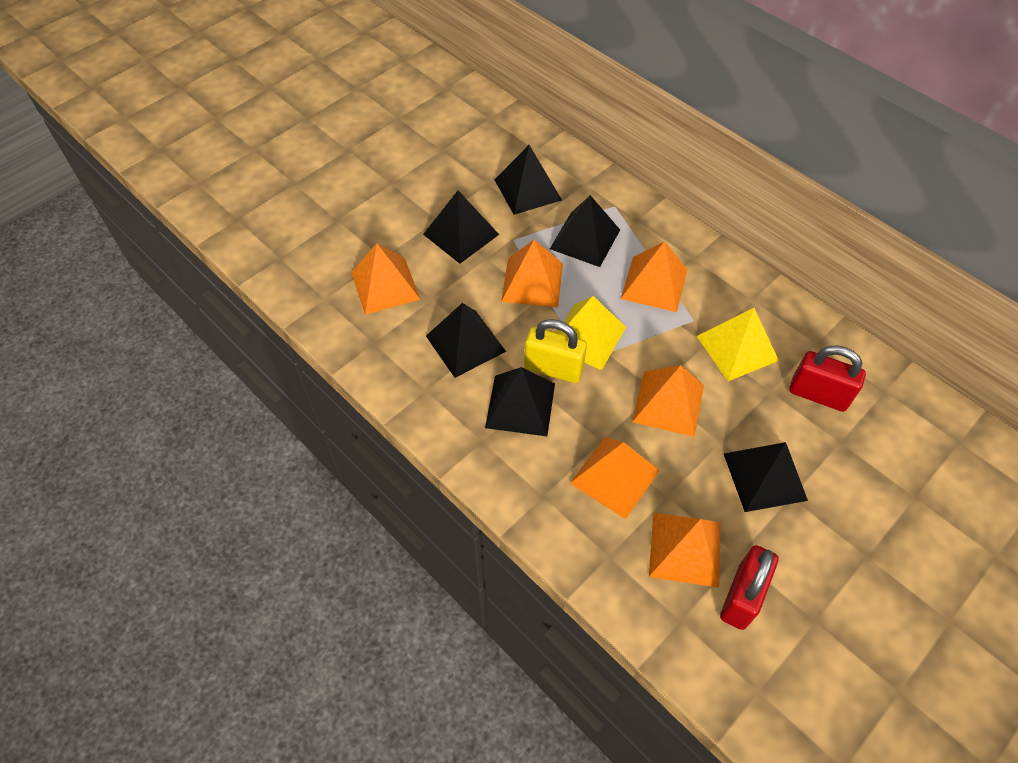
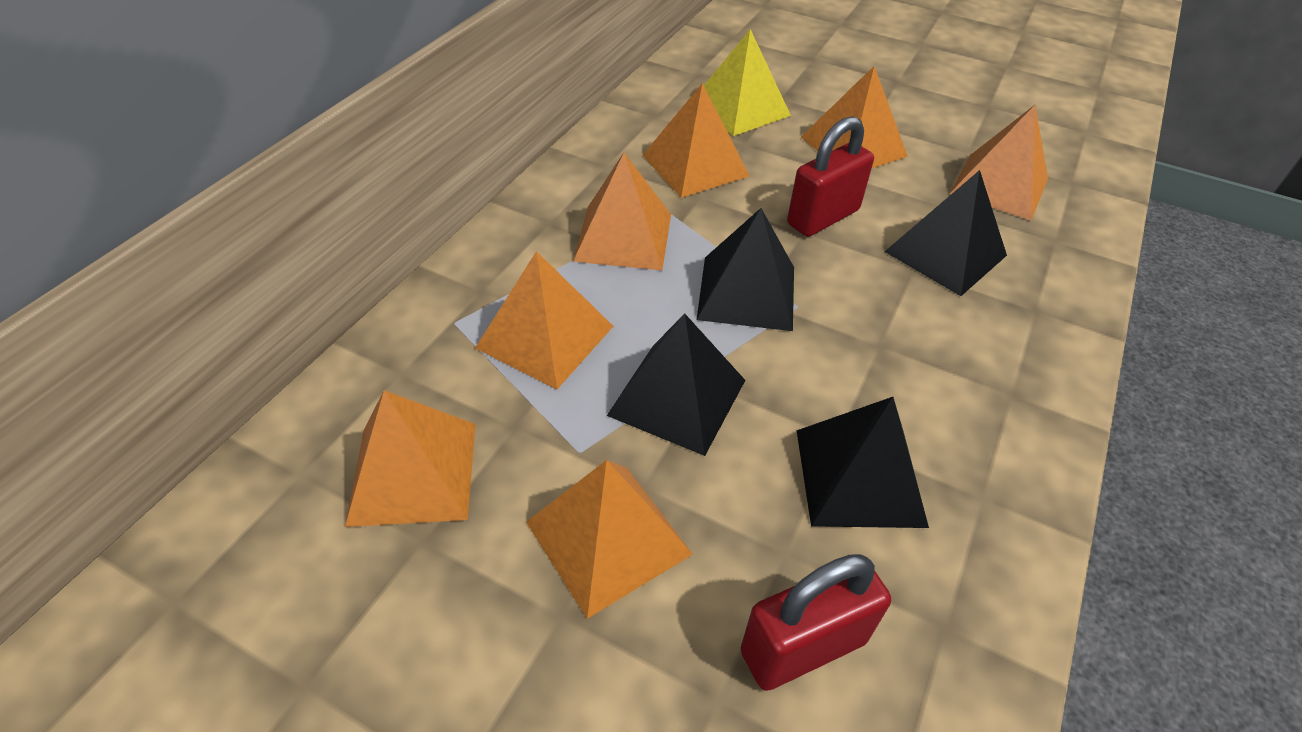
black pyramid: [423,191,499,264] [426,303,506,378] [485,367,555,436] [494,145,562,215] [550,195,620,267] [724,442,808,512] = 6 -> [607,314,745,456] [697,208,794,331] [797,397,929,528] [884,170,1007,296] = 4
orange pyramid: [351,243,420,315] [501,240,563,307] [570,437,660,519] [621,241,687,312] [632,365,704,437] [649,513,721,588] = 6 -> [345,390,475,527] [475,251,613,389] [526,460,693,619] [573,153,671,270] [642,83,749,198] [801,66,908,168] [949,105,1048,220] = 7
yellow padlock: [524,319,587,383] = 1 -> none = 0
yellow pyramid: [557,296,626,370] [697,308,779,381] = 2 -> [704,29,791,136] = 1

